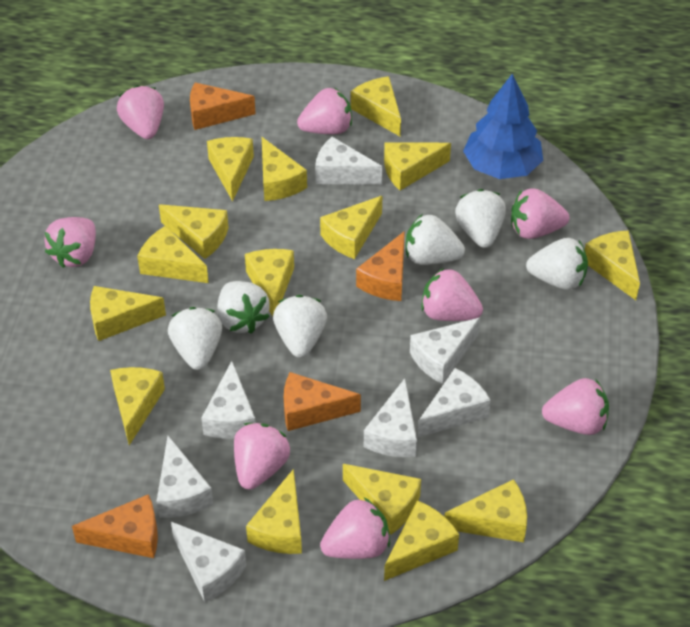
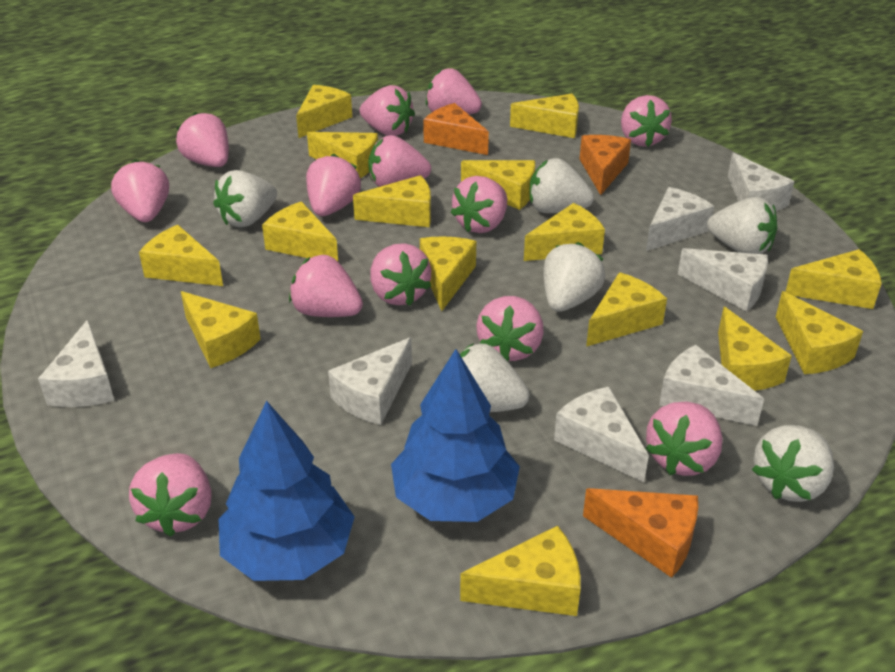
blue tree: [463,74,543,179] = 1 -> [219,401,355,581] [391,349,520,522] = 2
orange cheese: [72,494,158,558] [190,83,256,130] [284,372,361,431] [356,231,405,301] = 4 -> [423,103,489,155] [580,135,631,195] [583,488,698,578] = 3
pink strawberry: [44,217,96,268] [117,85,164,139] [234,423,290,490] [297,87,352,134] [320,498,390,559] [421,268,483,321] [511,188,569,239] [542,378,609,435] = 8 -> [111,160,169,222] [129,453,212,537] [176,112,229,167] [289,255,363,317] [306,154,361,216] [360,85,415,136] [368,135,431,187] [370,243,431,306] [426,68,482,114] [451,176,507,233] [476,296,544,361] [621,95,672,147] [645,402,723,476] = 13

